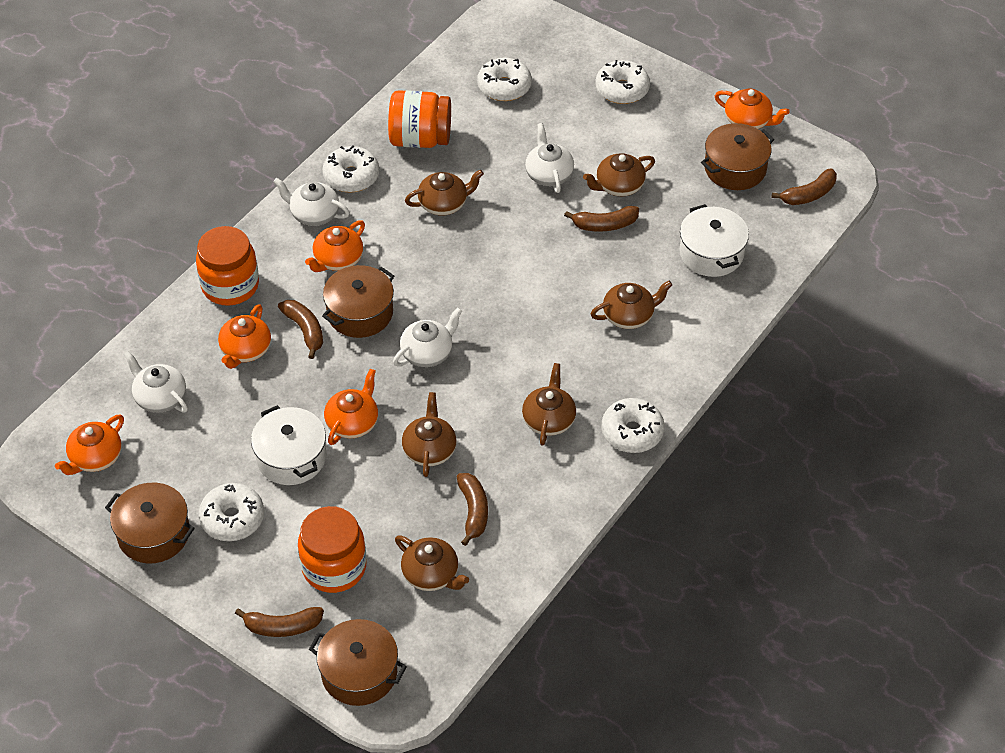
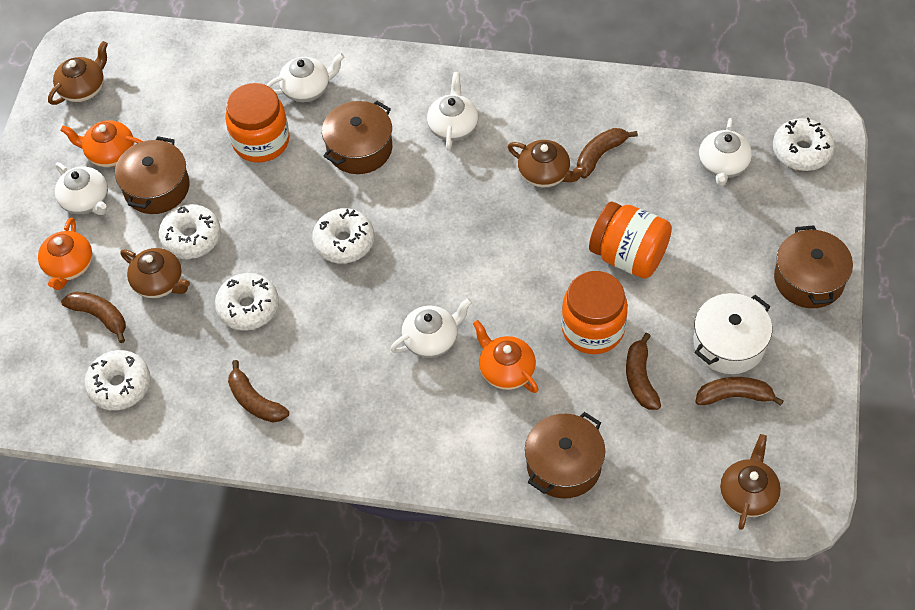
brown teapot: [395,535,469,591] [402,392,457,477] [405,170,484,216] [522,363,576,445] [583,153,655,196] [591,281,672,329] = 6 -> [48,41,108,105] [120,248,190,298] [508,140,586,188] [720,434,781,530] = 4
orange teapot: [55,414,124,475] [218,304,271,369] [305,220,365,272] [324,369,378,445] [715,89,790,129] = 5 -> [38,217,93,290] [60,120,143,167] [473,320,538,393] = 3
white pot: [251,405,326,485] [679,204,749,277] = 2 -> [693,293,772,374] = 1
white teapot: [124,351,188,413] [273,178,350,226] [393,308,462,367] [525,123,574,193] = 4 -> [55,162,108,215] [267,53,344,102] [390,298,472,358] [427,72,478,150] [699,118,752,186] = 5

